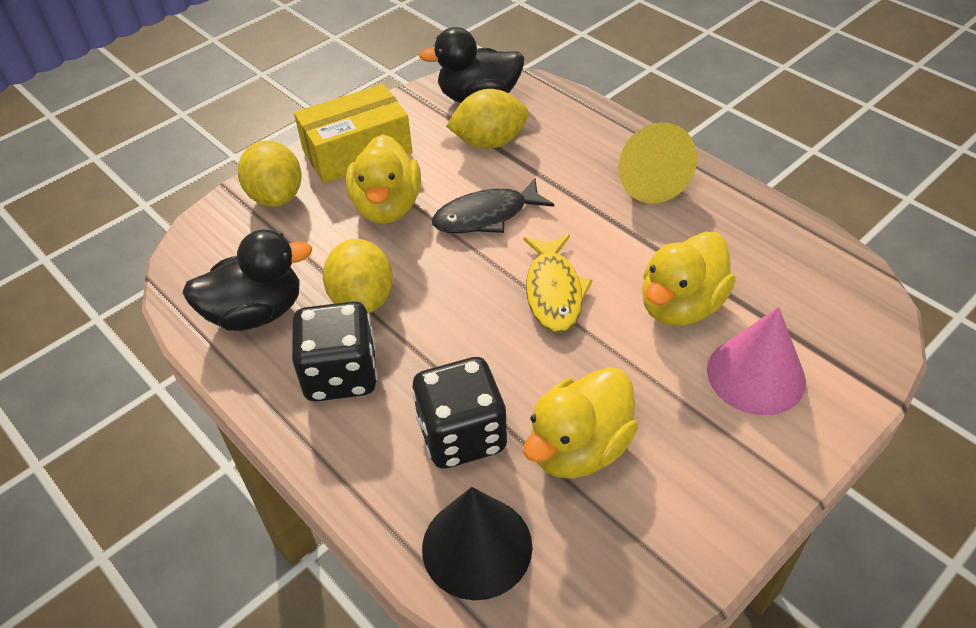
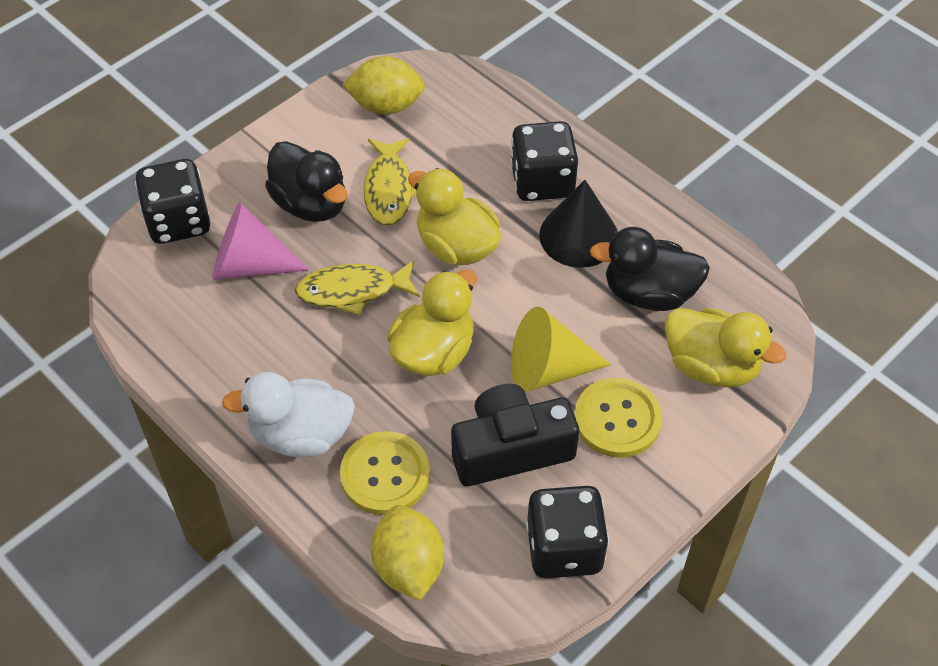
black camera: none = 0 -> [451,384,579,486] = 1
black dice: [292,301,378,402] [412,357,508,469] = 2 -> [135,159,211,244] [510,121,578,201] [526,486,609,578] = 3
black fish: [432,178,554,233] = 1 -> none = 0
white duck: none = 0 -> [222,372,355,457] = 1
yellow box: [294,84,413,184] = 1 -> none = 0
yellow button: none = 0 -> [340,431,430,515] [574,378,662,458] = 2
yellow fish: [523,235,593,333] = 1 -> [295,260,420,316] [364,138,416,226] = 2
yellow lemon: [238,140,302,207] [323,239,393,314] [446,89,529,149] = 3 -> [342,56,425,115] [371,505,444,601] = 2

